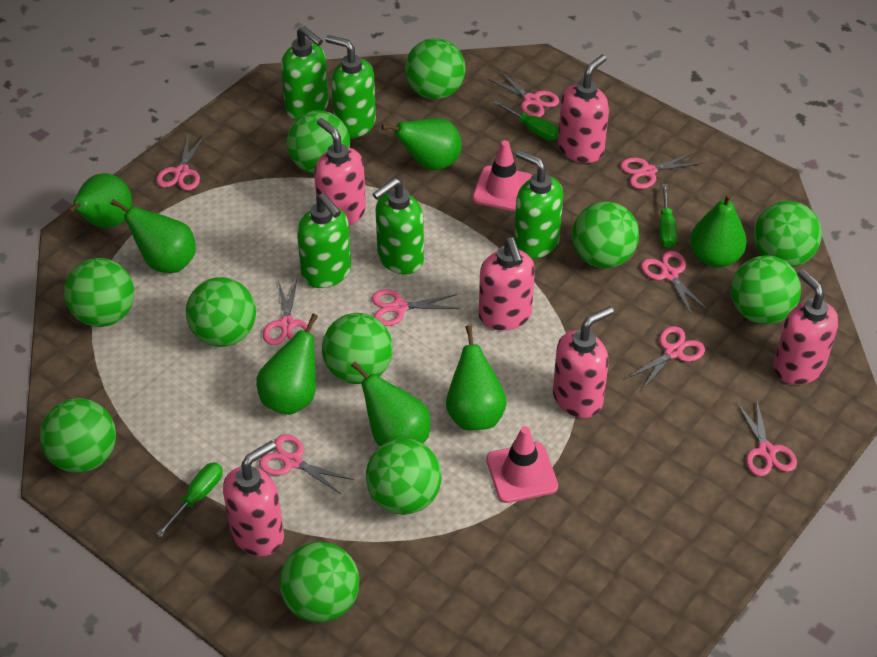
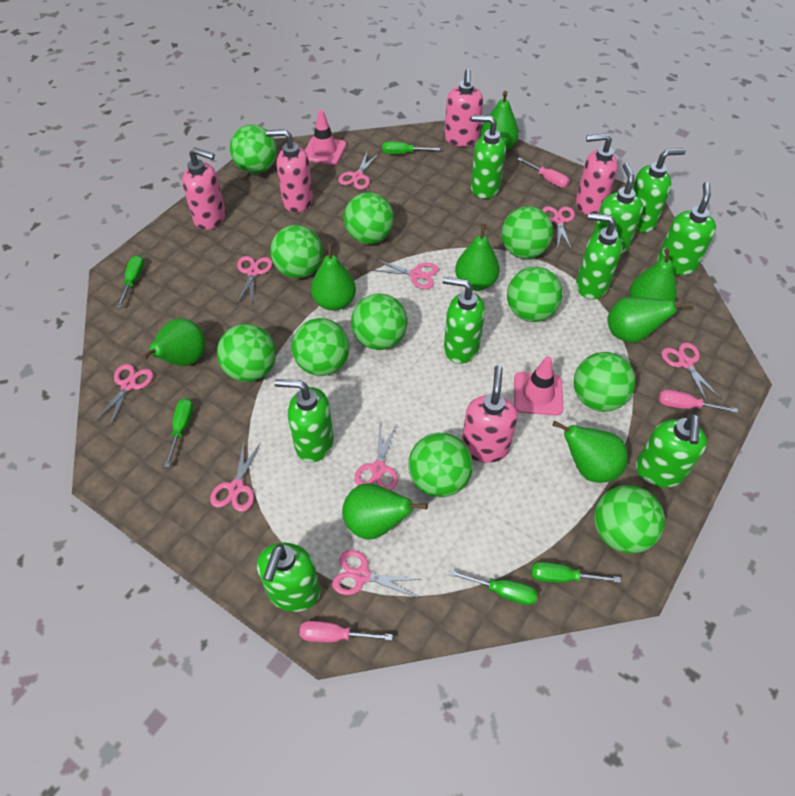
green pear: [67,173,132,228] [111,199,196,273] [256,314,318,415] [351,361,431,446] [381,118,462,170] [446,325,507,431] [690,193,747,268] = 7 -> [142,318,205,366] [311,243,356,311] [342,483,428,540] [455,224,499,291] [481,91,519,151] [552,421,628,483] [607,297,692,343] [630,248,677,302] = 8
green screwdriver: [156,462,223,537] [493,100,559,140] [659,184,677,248] = 3 -> [116,255,144,308] [164,398,193,467] [382,142,440,154] [449,570,538,605] [531,562,621,583] = 5
green soap dispenser: [281,26,329,120] [297,193,351,288] [325,35,376,139] [373,178,424,275] [514,150,563,259] = 5 -> [257,543,321,612] [274,379,334,462] [443,277,485,364] [471,115,506,199] [576,213,622,299] [592,163,643,254] [632,148,686,233] [636,414,707,488] [657,182,716,275] = 9
pink screwdriver: none = 0 -> [299,621,393,642] [517,157,570,188] [659,390,738,413] = 3
pink soap dispenser: [223,441,284,556] [314,118,366,226] [479,237,535,331] [553,306,614,418] [558,55,609,163] [773,269,839,385] = 6 -> [182,147,226,230] [266,129,313,213] [444,69,483,146] [462,365,518,463] [576,133,618,215] = 5

